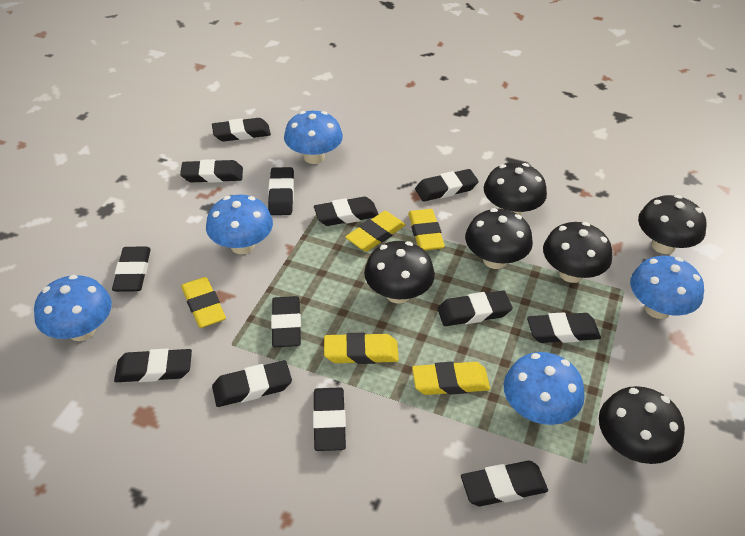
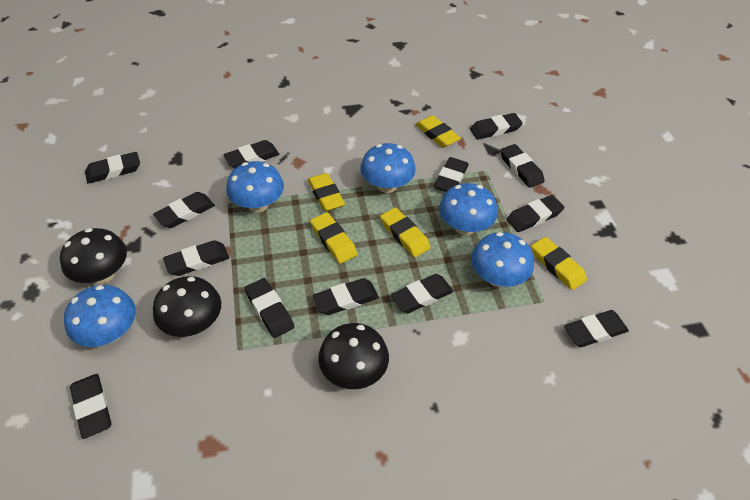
black mushroom: [364,241,435,303] [465,208,533,269] [484,163,547,215] [543,222,612,283] [599,386,685,464] [638,195,706,254] = 6 -> [60,228,127,284] [153,276,221,337] [318,323,389,389] = 3

